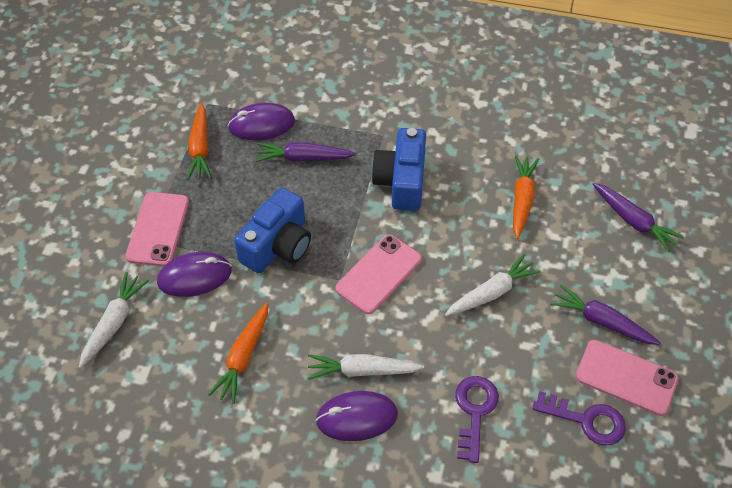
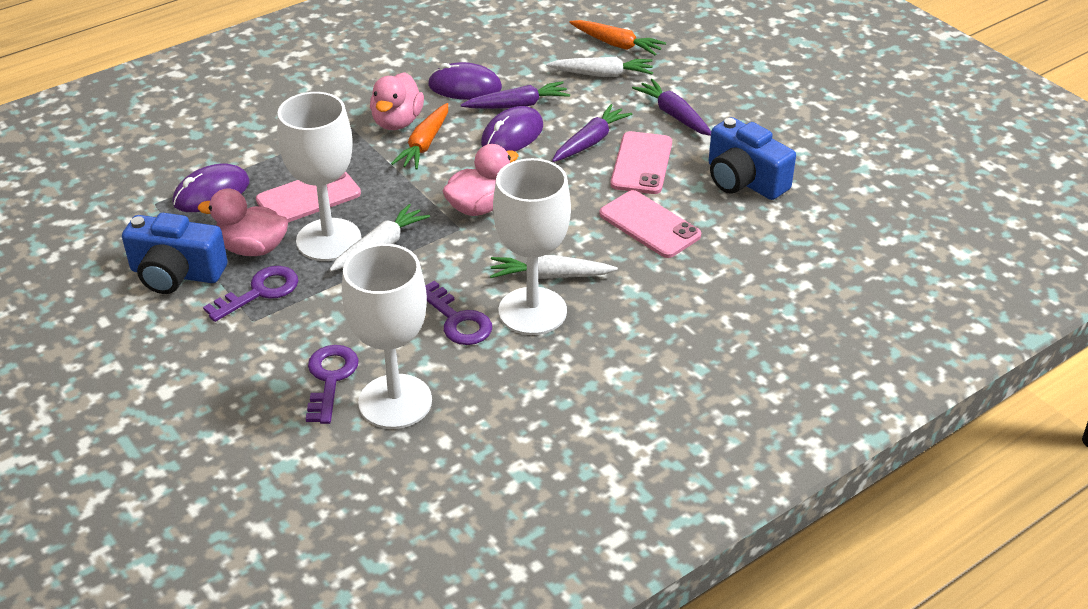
orange carrot: [187,103,212,180] [208,302,268,404] [513,155,539,239] = 3 -> [391,103,448,170] [569,20,666,56] = 2
pink duck: none = 0 -> [198,188,288,256] [370,72,424,130] [443,144,519,216] = 3
purple key: [455,376,499,463] [533,391,626,446] = 2 -> [203,266,298,322] [306,345,359,424] [425,281,492,345] = 3
white goblet: none = 0 -> [277,92,361,261] [342,244,432,429] [493,158,571,335] = 3

